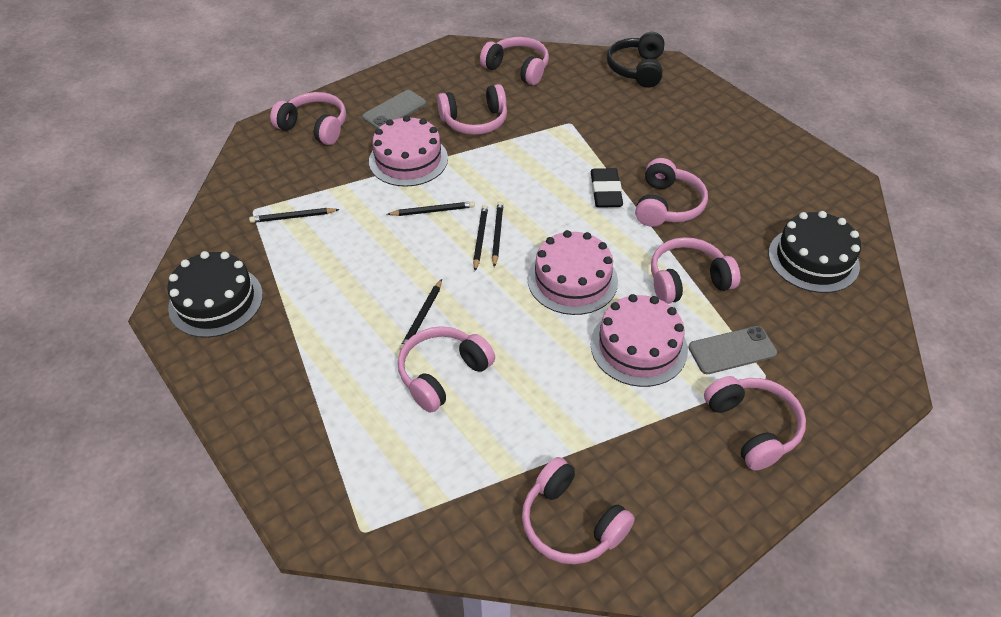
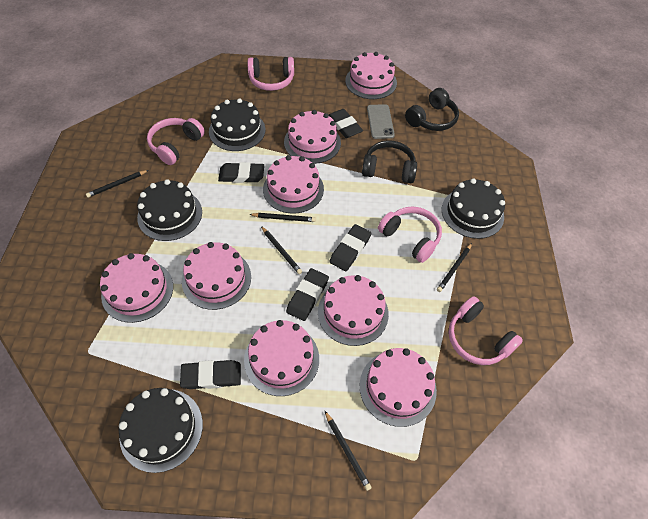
black cake: [167,251,263,338] [769,211,861,293] = 2 -> [118,388,203,473] [137,179,202,241] [209,98,265,151] [442,178,505,239] = 4
black eraser: [591,168,623,207] = 1 -> [180,360,241,389] [218,162,264,183] [286,268,329,321] [329,109,363,138] [329,224,371,271] = 5
black headphones: [607,32,664,88] = 1 -> [362,140,417,183] [405,88,459,131] = 2
grey phone: [362,90,426,129] [689,326,777,374] = 2 -> [367,104,395,139] = 1
pink cake: [369,115,448,187] [528,230,618,315] [590,294,688,387] = 3 -> [100,253,173,323] [182,242,251,310] [244,320,319,396] [263,155,324,214] [284,110,341,164] [318,275,389,346] [345,52,397,99] [360,348,437,427] = 8
pink headphones: [270,92,346,145] [398,326,495,413] [437,84,507,135] [480,37,549,85] [522,457,635,564] [635,158,708,227] [651,237,740,304] [704,376,806,471] = 8 -> [147,118,205,165] [247,57,294,91] [378,207,442,263] [448,296,523,365] = 4

